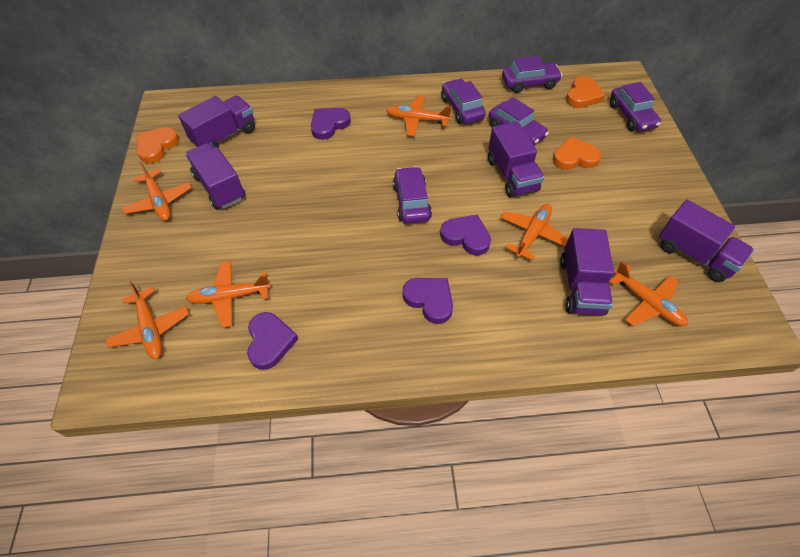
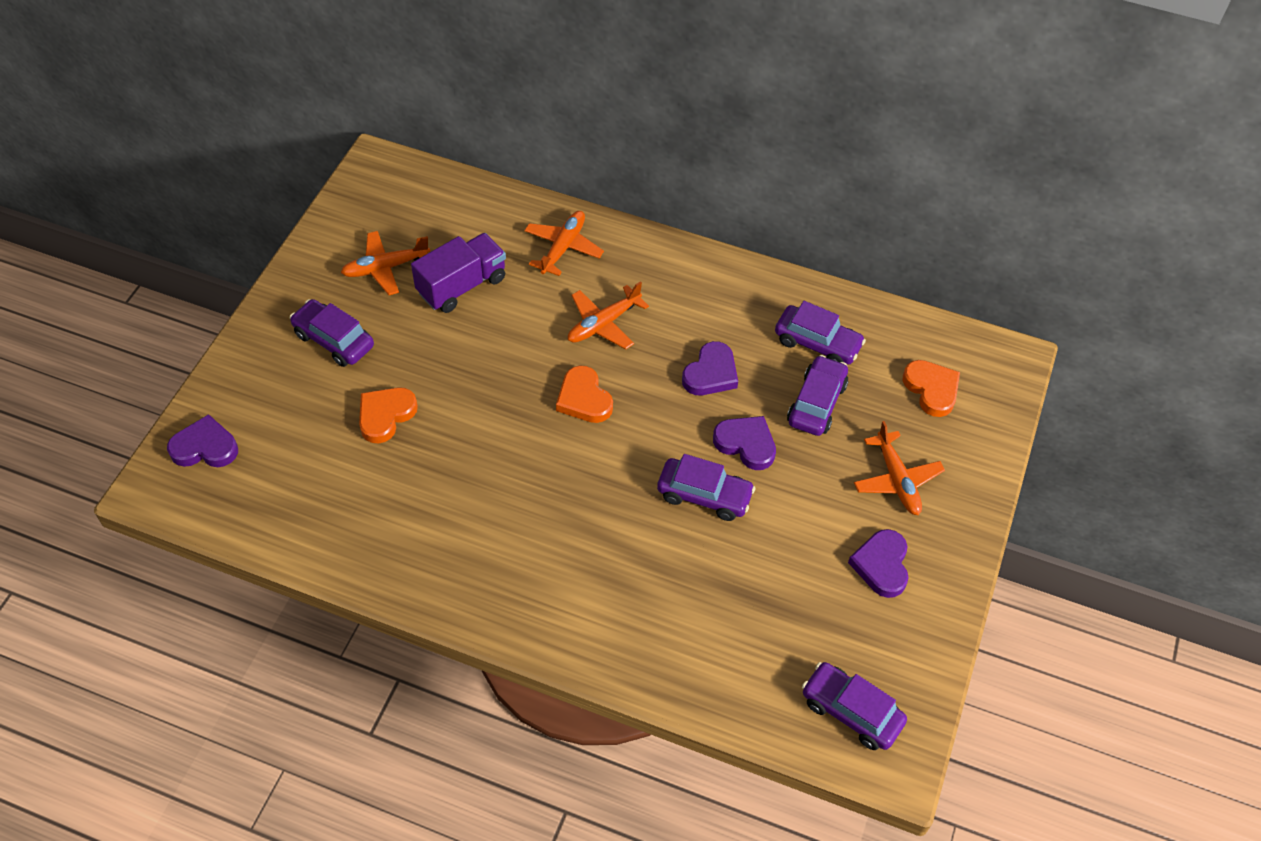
orange plane: [106,281,189,359] [122,161,192,221] [186,261,271,328] [386,95,452,136] [500,204,568,261] [609,261,688,326] = 6 -> [341,231,430,295] [524,211,604,276] [568,281,649,349] [854,421,945,515] = 4
purple truck: [178,95,255,148] [185,143,245,209] [488,121,544,198] [560,228,614,315] [659,200,754,282] = 5 -> [411,233,506,313] = 1

